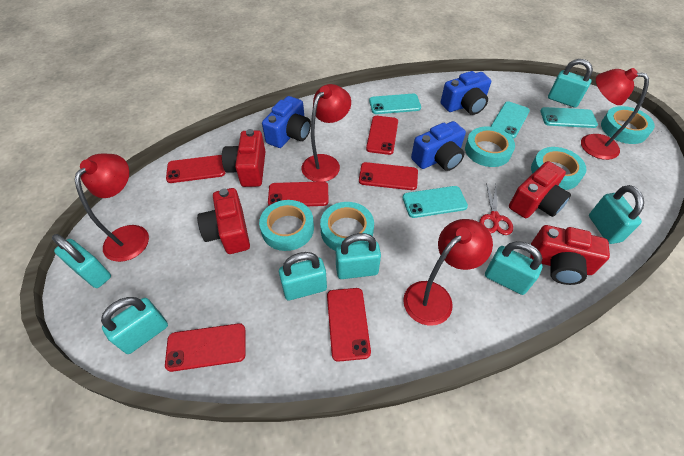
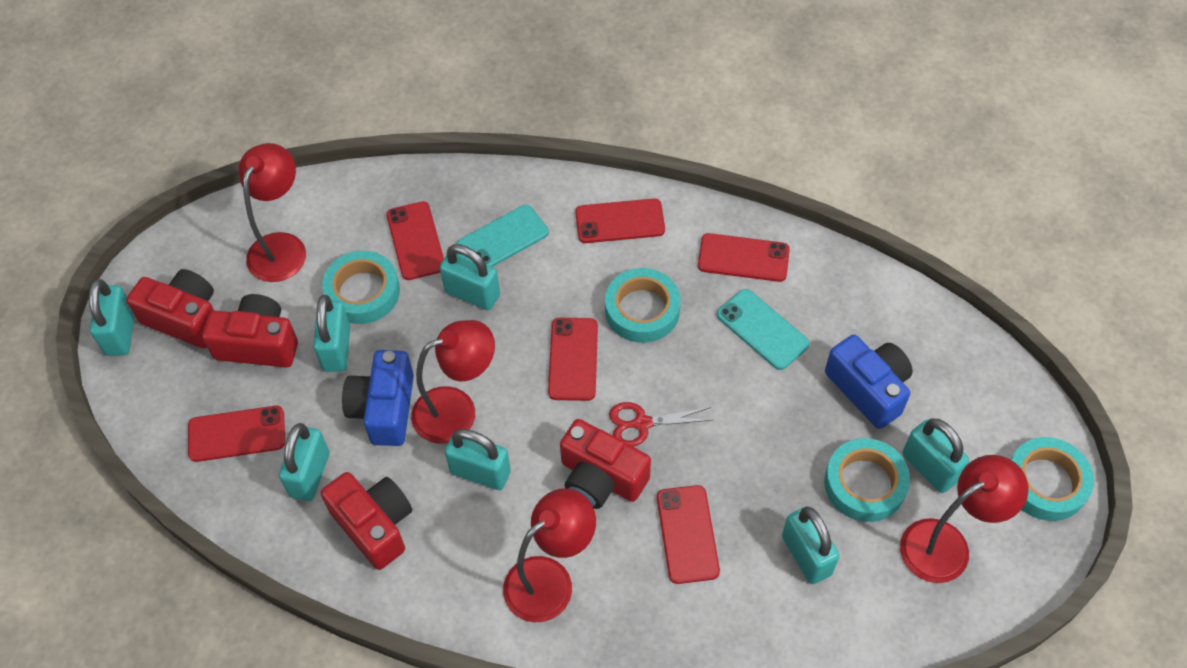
blue camera: [262,96,311,148] [411,121,466,171] [441,71,491,115] = 3 -> [342,350,414,446] [825,334,913,429] = 2
turquoise phone: [369,94,421,114] [402,186,468,218] [491,101,530,138] [540,107,598,128] = 4 -> [456,205,549,267] [717,289,810,370] = 2
turquoise tape: [259,200,314,251] [320,202,374,251] [465,127,515,167] [531,147,587,190] [601,106,655,144] = 5 -> [322,251,400,324] [605,268,681,343] [824,438,910,522] [1011,437,1094,521] = 4

